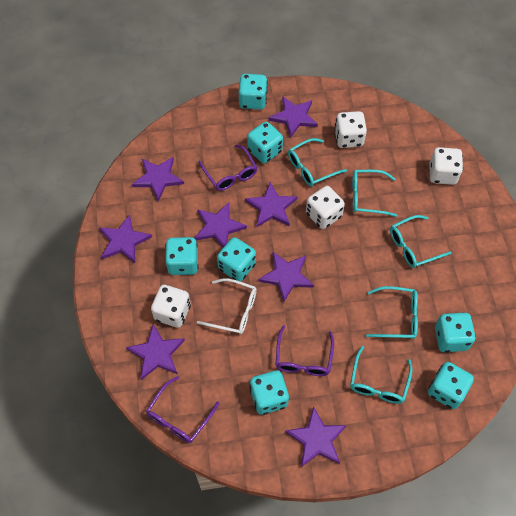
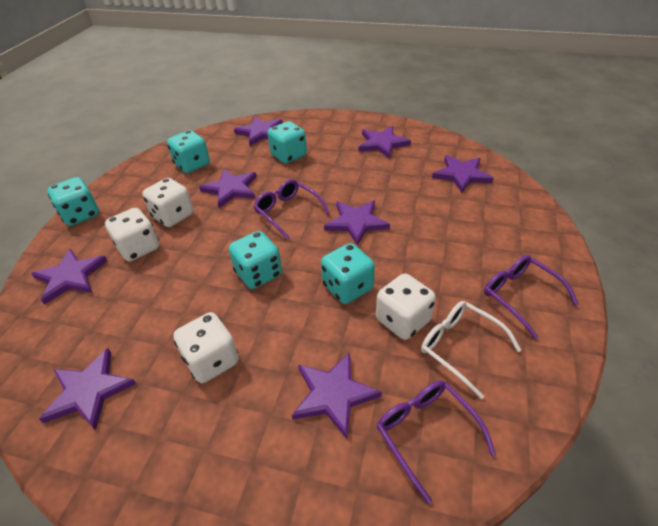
turquoise dice: [165,237,198,275] [217,237,256,282] [239,74,268,110] [247,122,283,163] [249,370,289,415] [428,362,474,409] [435,313,476,352] = 7 -> [48,177,99,226] [167,130,210,173] [229,231,282,289] [267,121,307,164] [321,243,375,304] = 5
turquoise glasses: [288,138,347,186] [350,346,413,404] [352,170,397,217] [366,286,418,339] [390,215,451,268] = 5 -> none = 0

